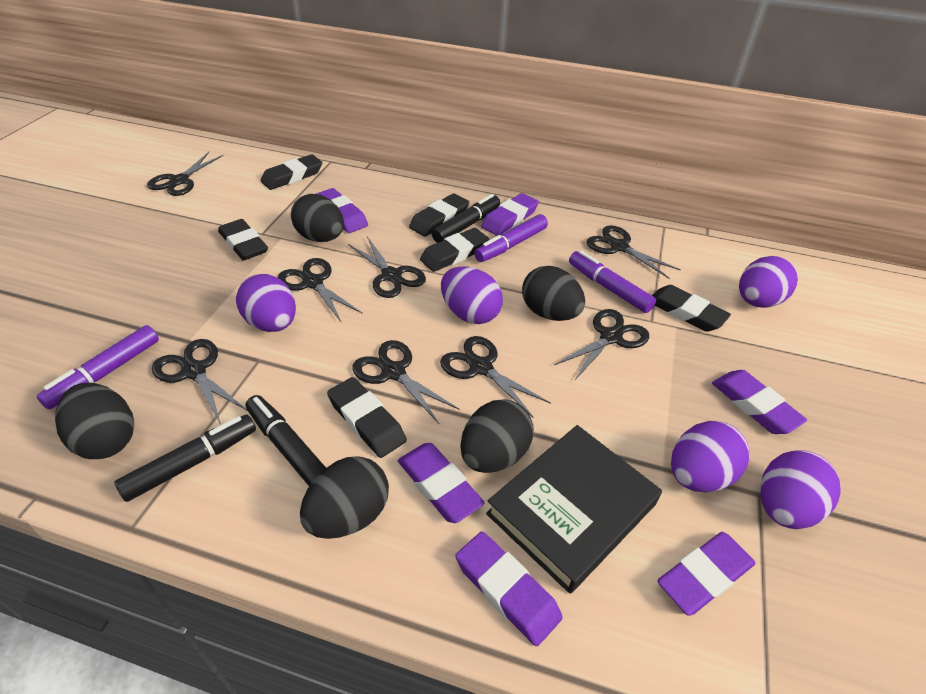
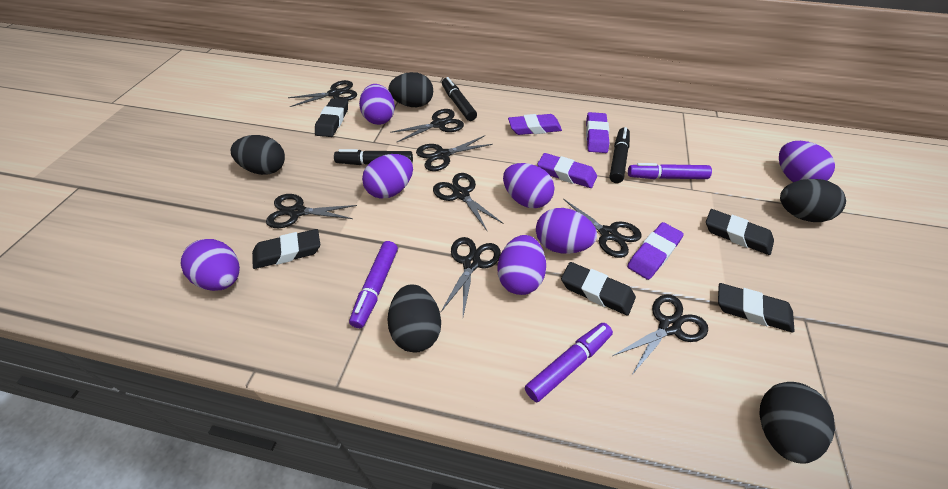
black book: [486,425,662,594] = 1 -> none = 0
black eraser: [218,219,268,261] [260,154,322,190] [327,377,407,458] [409,193,469,237] [420,228,489,272] [652,285,731,332] = 6 -> [252,229,320,269] [315,98,348,137] [561,262,636,316] [706,209,774,255] [718,283,794,333] = 5
purple egg: [236,274,296,332] [441,267,503,324] [671,421,750,493] [739,256,798,308] [760,450,841,529] = 5 -> [181,239,240,291] [359,84,395,125] [362,154,413,199] [497,235,546,295] [503,163,554,208] [536,208,597,254] [779,141,835,182] = 7
purple eraser: [316,188,368,233] [398,443,484,523] [455,532,563,646] [481,193,539,236] [658,532,755,616] [712,370,807,434] = 6 -> [508,114,562,135] [537,153,597,188] [586,112,609,153] [627,222,684,280] = 4

